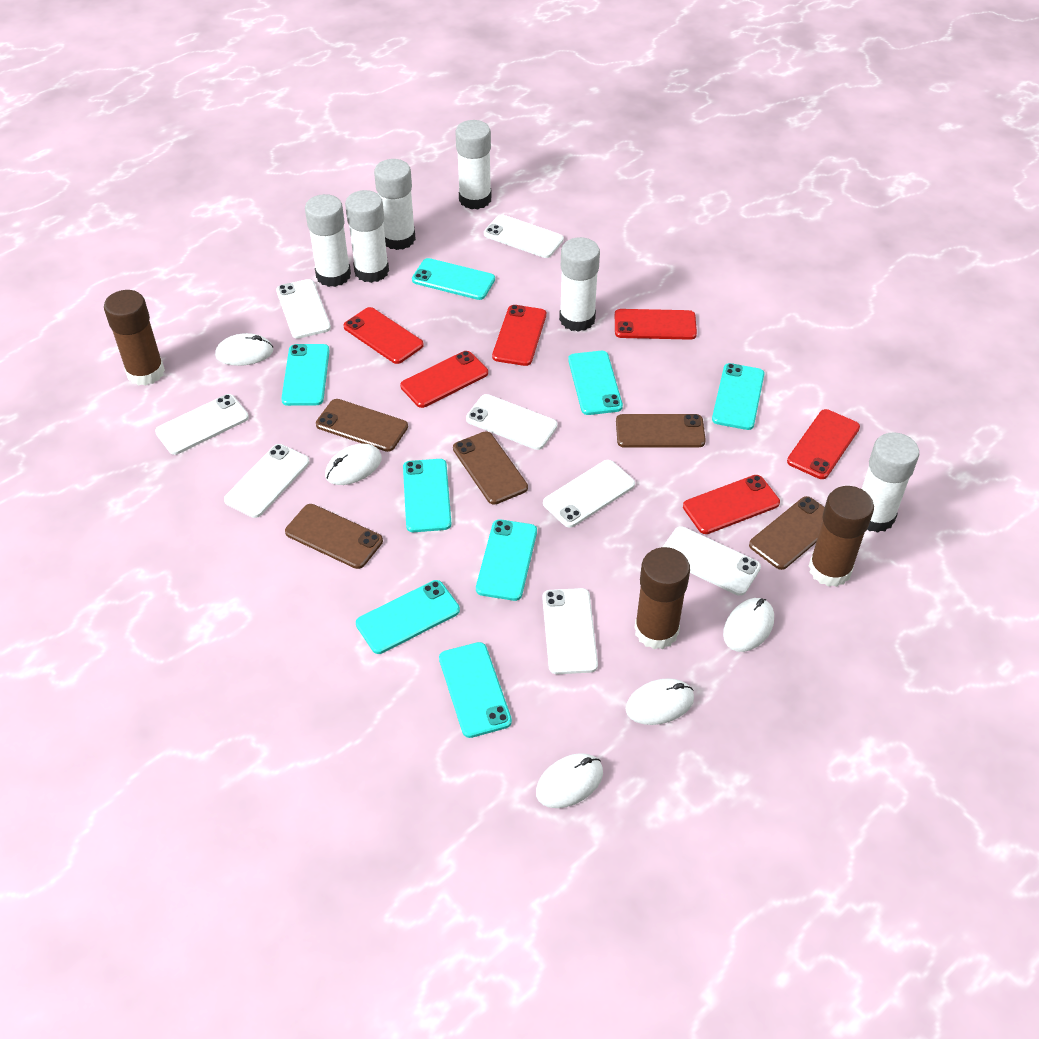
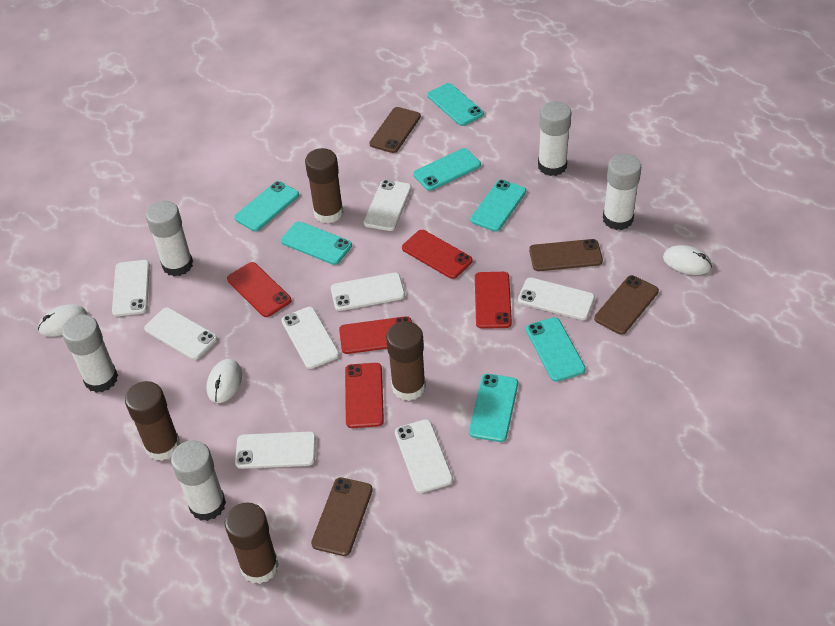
brown glue stick: [104,290,165,386] [634,547,690,649] [809,486,874,587] = 3 -> [125,381,180,461] [225,502,279,584] [305,148,344,223] [386,321,426,401] = 4
brown phone: [285,504,383,569] [316,399,408,452] [453,431,528,505] [616,414,706,448] [749,496,825,570] = 5 -> [311,477,373,556] [369,107,421,153] [529,239,603,271] [594,275,659,335] = 4
red phone: [344,307,424,364] [400,351,488,408] [492,305,546,366] [615,309,697,340] [683,475,780,534] [787,409,860,479] = 6 -> [227,262,291,317] [339,316,412,354] [345,363,384,428] [402,230,473,279] [475,272,512,329] = 5
turquoise phone: [281,344,330,406] [356,580,460,654] [403,459,451,532] [412,258,495,300] [439,642,512,738] [476,519,537,601] [568,351,623,415] [712,363,765,430] = 8 -> [234,181,299,231] [281,221,352,265] [413,148,481,191] [427,83,484,126] [469,374,518,442] [470,180,526,232] [526,317,586,382] = 7
white glue stick: [305,194,351,287] [345,190,389,283] [374,159,416,250] [455,120,492,209] [559,237,600,332] [862,432,919,533] = 6 -> [62,314,118,393] [145,201,193,276] [171,440,226,521] [538,101,571,176] [603,154,641,230] = 5
white mouse: [215,333,274,366] [325,444,382,485] [536,753,603,808] [626,678,694,725] [723,598,774,652] = 5 -> [38,304,87,337] [206,359,242,403] [663,245,712,275] = 3

